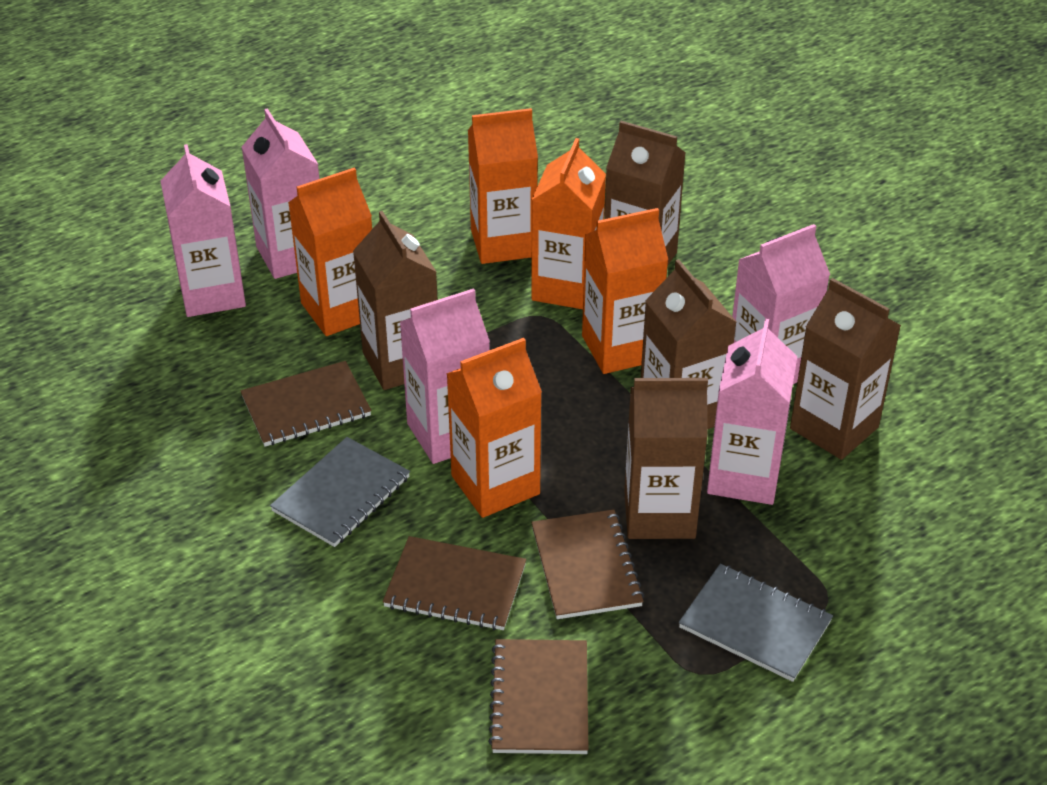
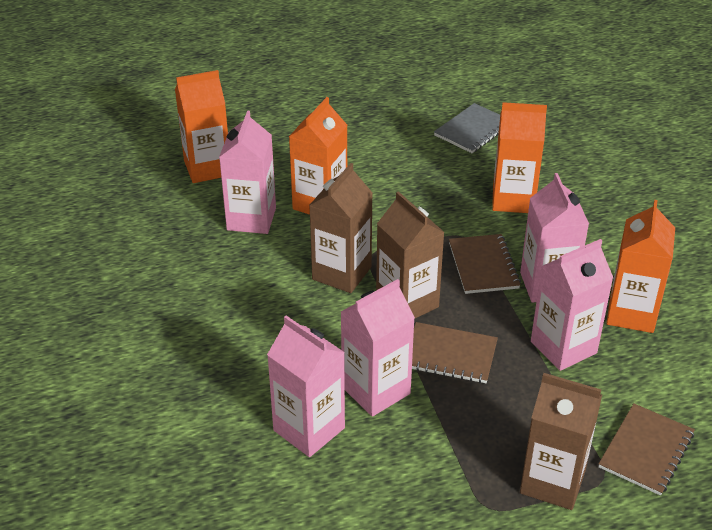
brown carton: [353,211,438,390] [604,121,686,266] [624,378,708,539] [641,259,736,430] [790,278,901,460] = 5 -> [309,163,373,293] [376,191,445,319] [520,373,602,510] = 3
brown notebook: [241,361,371,447] [383,536,526,630] [488,639,589,754] [531,510,644,619] = 4 -> [412,322,498,383] [449,234,521,294] [599,403,695,496] = 3
grey notebook: [270,437,410,547] [679,564,833,682] = 2 -> [434,103,500,153] = 1
orange carton: [288,168,372,336] [446,338,542,518] [468,108,538,264] [531,138,606,309] [582,208,668,374] = 5 -> [175,70,228,183] [289,97,347,215] [492,102,547,213] [606,200,675,333] = 4

